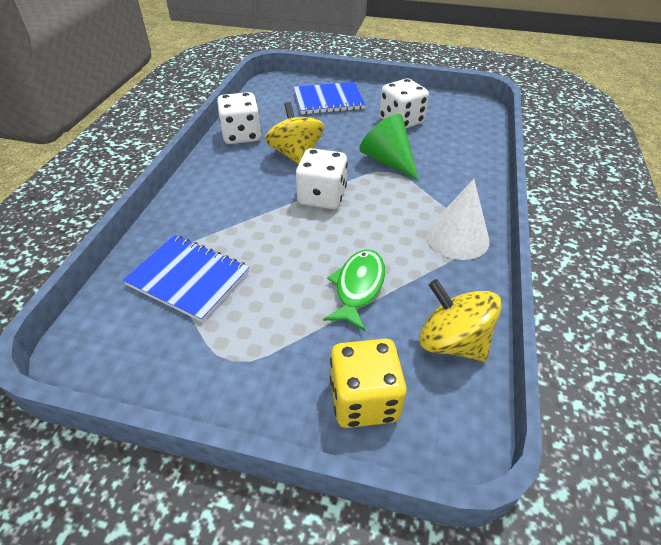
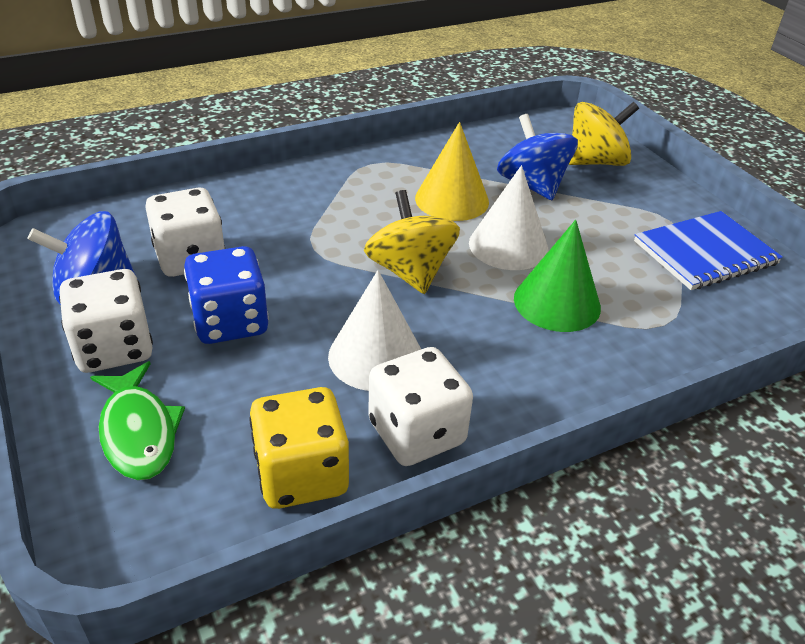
blue dice: none = 0 -> [184,246,269,344] = 1
blue notebook: [123,235,249,322] [294,82,366,114] = 2 -> [634,211,783,290] = 1
blue spinning top: none = 0 -> [28,211,138,305] [497,114,578,200] = 2
white cone: [426,179,490,260] = 1 -> [328,270,421,391] [469,165,549,270] = 2
yellow cone: none = 0 -> [415,122,489,221] = 1

